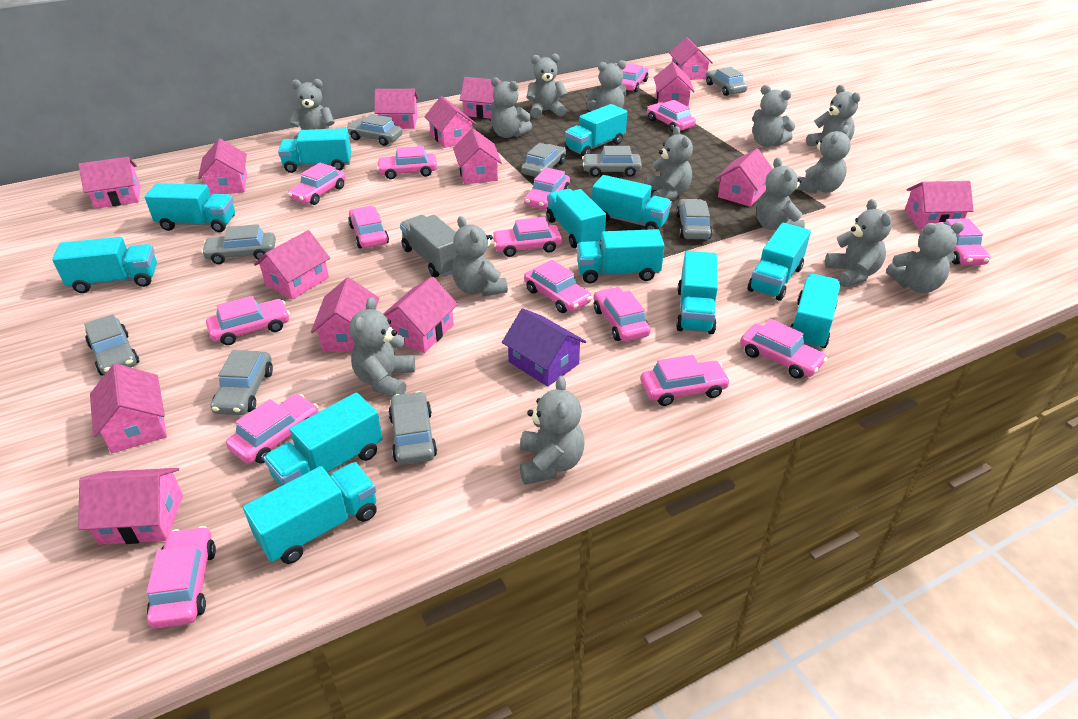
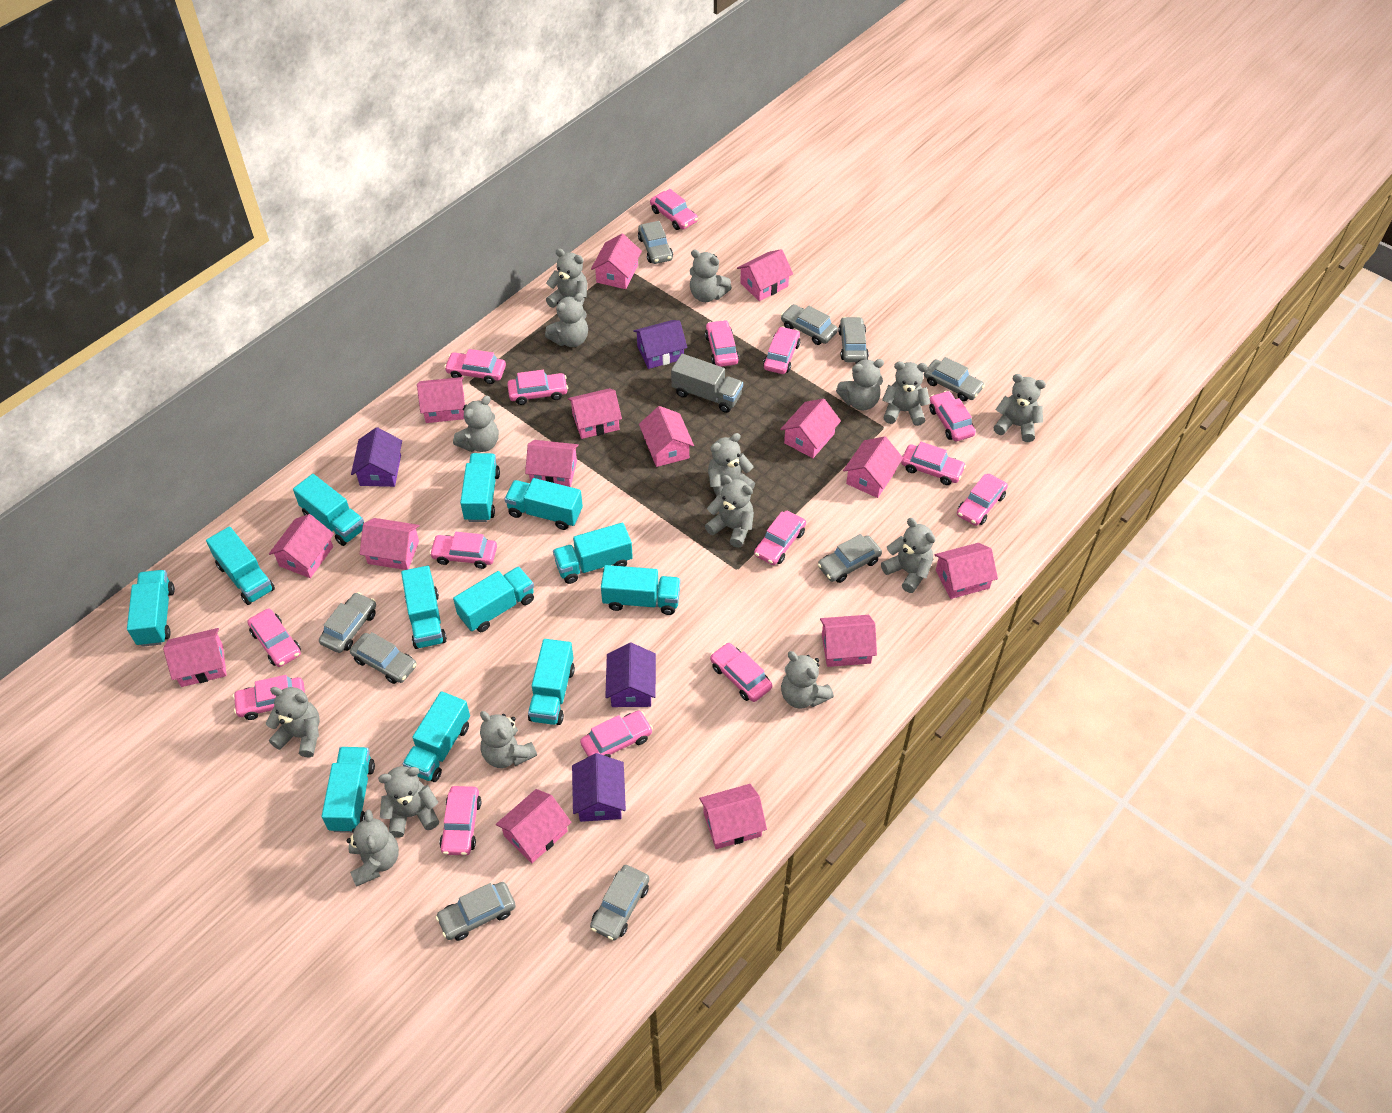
grey teddy bear: [289,79,335,139] [349,297,415,397] [452,216,508,296] [490,77,532,138] [520,376,585,485] [526,54,568,118] [586,60,626,111] [646,126,693,200] [752,85,796,147] [756,157,805,230] [796,125,851,194] [806,85,861,146] [825,199,892,287] [886,222,965,293] = 14 -> [266,687,320,757] [347,810,399,887] [378,766,439,837] [453,396,499,452] [480,711,537,768] [545,293,588,347] [546,248,587,308] [689,249,732,302] [705,475,754,548] [708,433,755,497] [781,651,834,709] [836,359,884,411] [881,518,936,593] [882,361,931,426] [993,374,1046,442] = 15
purple house: [502,308,586,387] = 1 -> [351,427,402,487] [572,753,626,822] [605,643,656,707] [633,320,687,369] = 4

